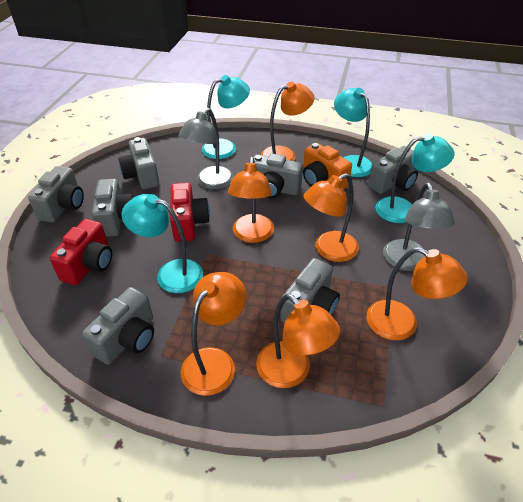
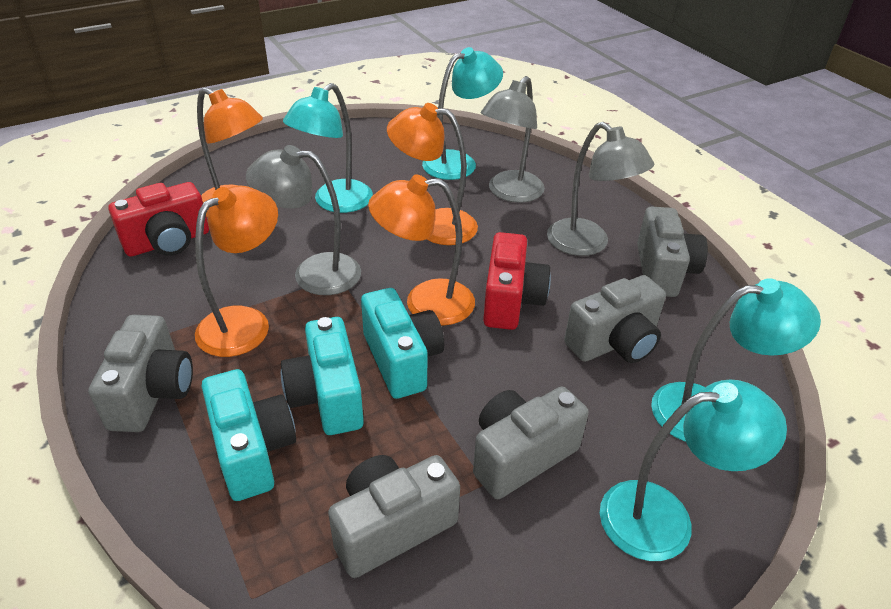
grey camera: [28,166,84,223] [82,287,154,365] [92,179,134,237] [118,137,159,189] [254,153,303,198] [280,258,340,323] [368,146,418,194] = 7 -> [88,315,193,432] [328,455,460,578] [473,386,589,499] [564,275,666,363] [637,207,708,297] = 5
grey lamp: [179,108,234,189] [383,183,455,271] = 2 -> [246,145,361,295] [481,76,545,203] [547,122,654,256] = 3
orange camera: [303,143,352,189] = 1 -> none = 0
orange lamp: [181,272,246,396] [228,157,274,243] [256,294,340,388] [261,81,314,161] [303,173,359,262] [367,247,468,340] = 6 -> [195,185,278,357] [197,87,263,217] [368,174,475,326] [387,103,478,245] = 4
turquoise camera: none = 0 -> [201,369,296,501] [281,317,364,435] [361,288,444,399] = 3

